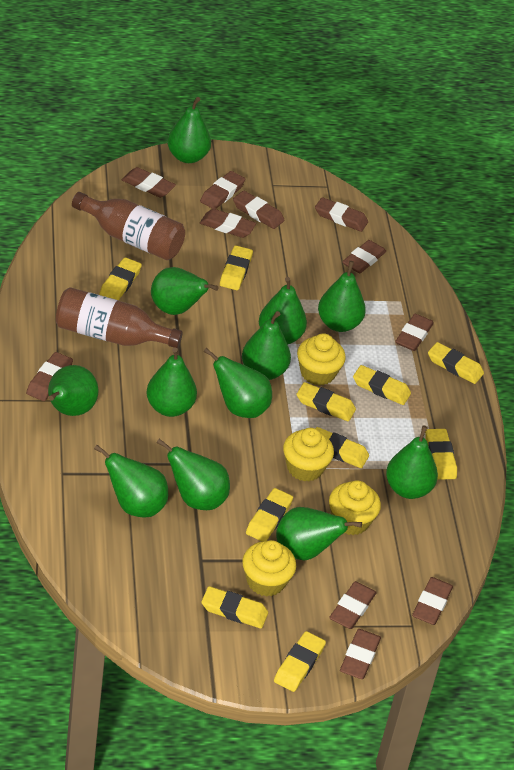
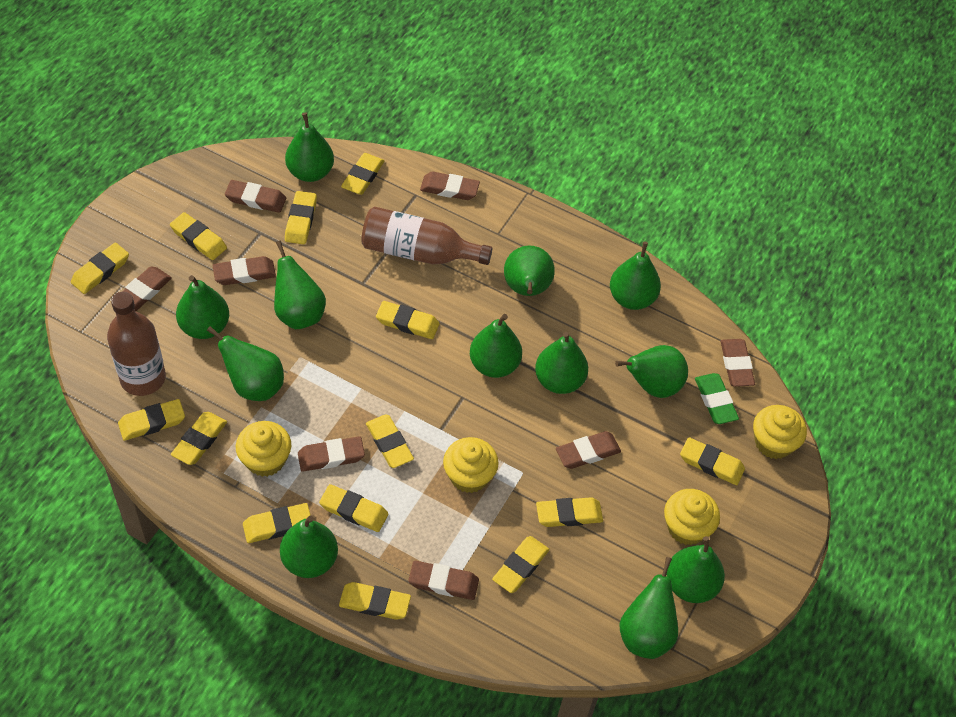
brown eraser: [26,352,73,401] [122,167,176,198] [200,171,245,209] [200,209,256,238] [233,191,285,229] [315,197,368,232] [329,581,377,629] [340,629,381,679] [342,240,386,273] [395,314,434,351] [412,577,453,625] = 11 -> [122,267,172,312] [213,256,276,285] [225,180,286,213] [298,436,365,472] [408,561,479,600] [420,171,480,200] [556,431,621,469] [720,339,755,387] = 8
green eraser: none = 0 -> [695,373,739,424] = 1
yellow eraser: [99,257,142,300] [201,586,268,629] [220,246,253,290] [246,488,293,542] [274,631,326,692] [297,382,356,421] [315,427,369,468] [353,365,411,405] [425,429,457,480] [428,342,484,384] = 10 -> [71,243,129,294] [118,399,185,441] [170,212,227,260] [171,412,227,465] [243,503,311,543] [285,191,317,244] [319,484,388,532] [339,582,411,620] [341,153,384,195] [366,414,414,468] [376,301,440,339] [492,536,549,593] [536,497,603,527] [680,437,745,485] = 14

